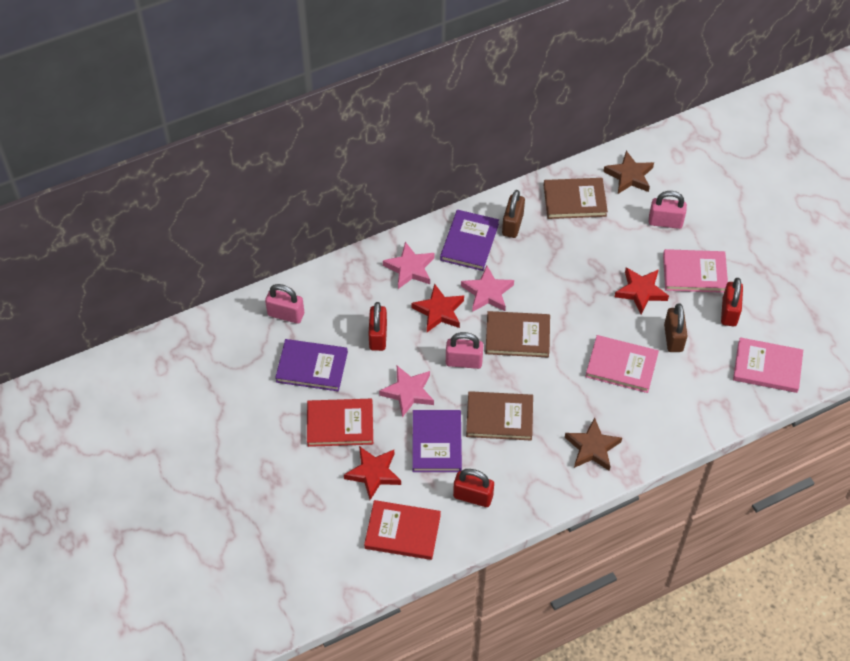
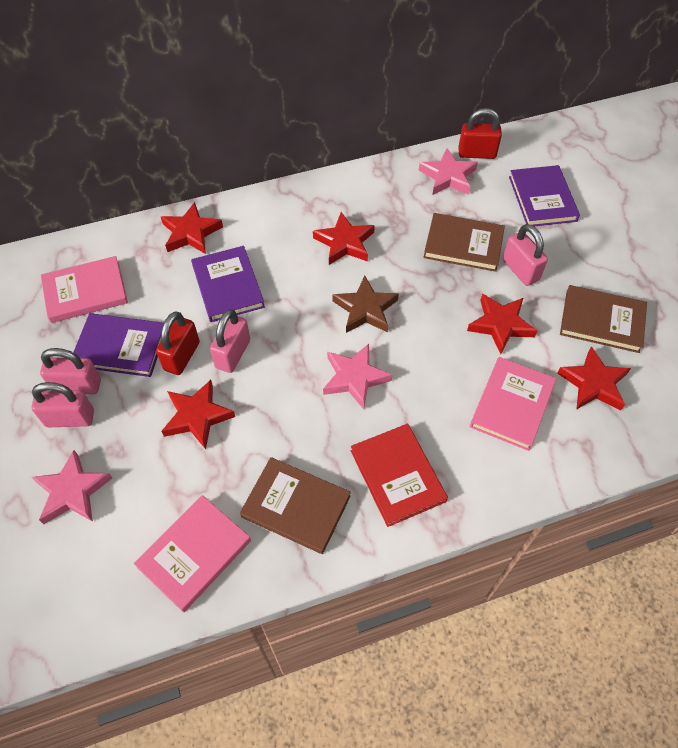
brown padlock: [502,190,525,238] [664,304,688,352] = 2 -> none = 0
brown star: [565,418,622,471] [603,151,654,194] = 2 -> [333,276,399,333] = 1
pink padlock: [265,284,304,324] [446,332,483,369] [649,191,687,229] = 3 -> [32,382,94,427] [40,348,101,394] [210,309,250,373] [503,224,548,286] = 4
red book: [307,399,373,447] [364,500,441,560] = 2 -> [351,424,448,527] = 1
red padlock: [369,302,387,351] [453,469,494,507] [721,278,743,326] = 3 -> [156,311,200,375] [458,108,502,159] = 2
red star: [344,446,401,500] [411,284,464,332] [615,267,669,314] = 3 -> [161,202,223,254] [162,380,235,449] [313,212,375,265] [467,294,537,354] [557,346,631,410] = 5

